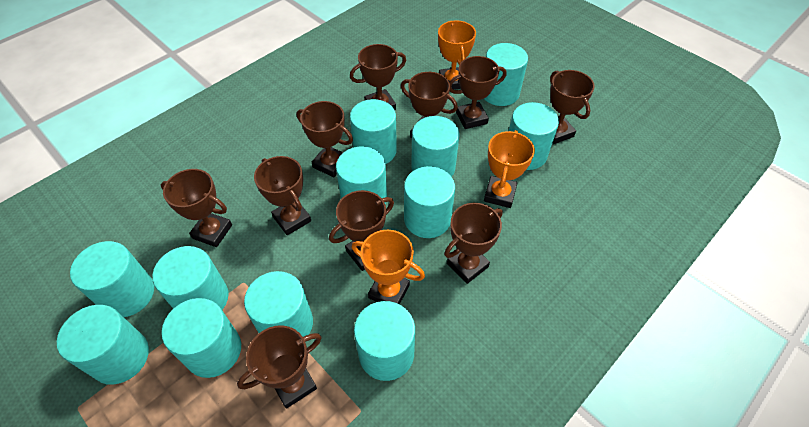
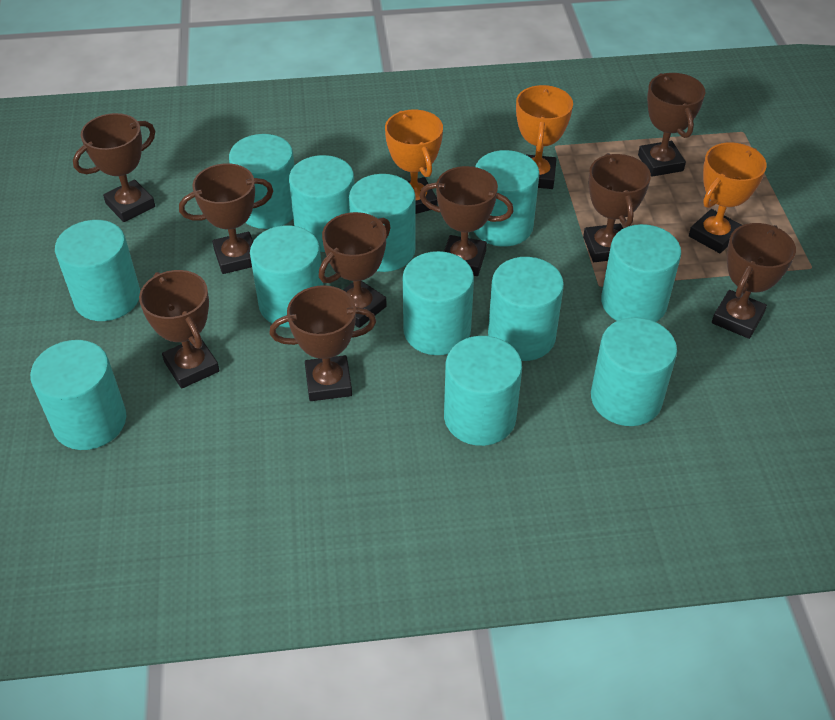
brown trophy: [161,169,232,247] [237,325,322,409] [254,156,311,235] [297,101,353,177] [329,190,394,271] [350,44,406,110] [401,72,458,138] [444,203,503,284] [449,56,506,129] [550,70,595,144] = 10 -> [73,113,155,222] [139,270,219,389] [179,163,273,274] [269,285,376,401] [319,212,391,328] [419,166,514,276] [583,153,651,262] [638,73,706,177] [712,223,796,339] = 9

